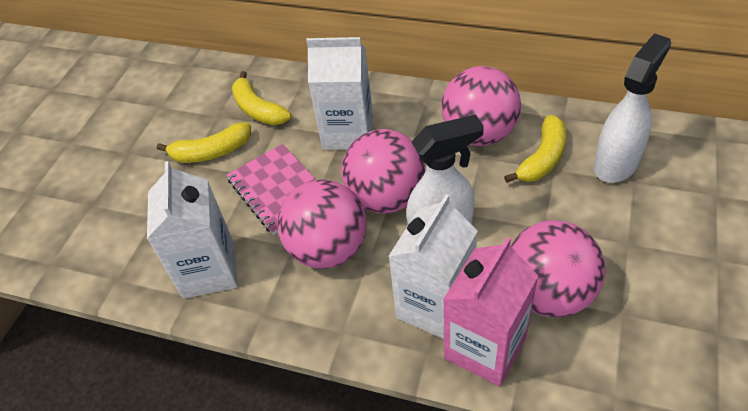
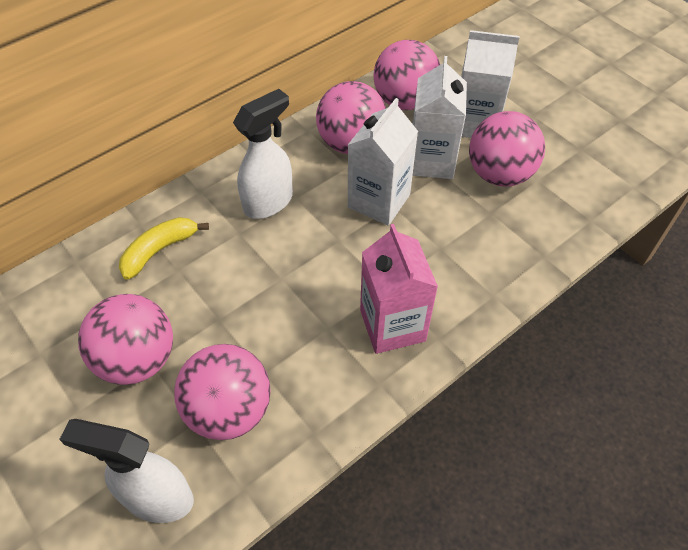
pink ball: [277,180,367,269] [341,129,425,213] [441,66,521,146] [511,220,606,317] = 4 -> [78,294,173,385] [174,344,271,440] [316,81,386,154] [373,40,440,110] [469,111,545,187] = 5
pink notebook: [227,144,316,235] = 1 -> none = 0
yellow banana: [157,122,251,163] [232,71,291,125] [504,115,566,183] = 3 -> [119,217,209,280] = 1

